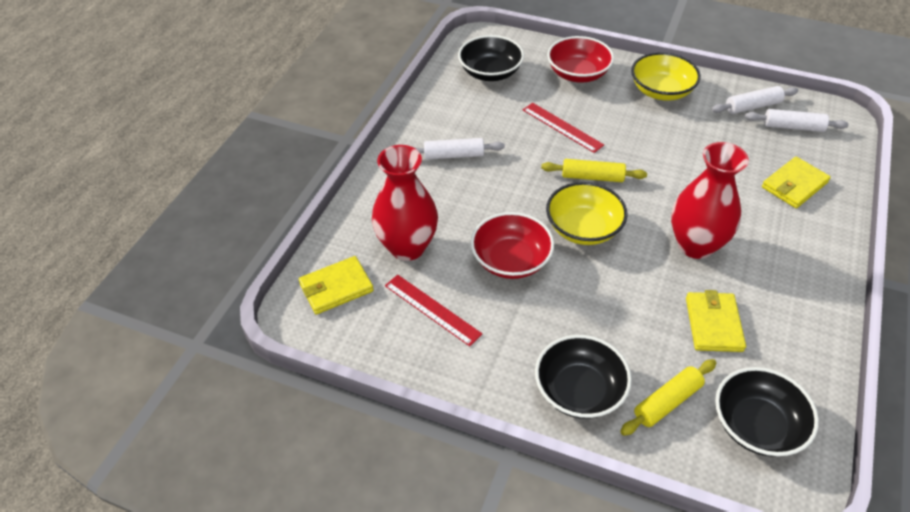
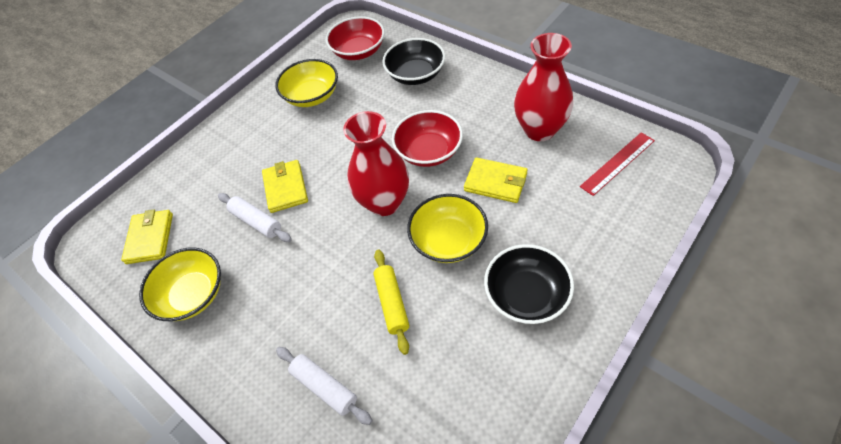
black bowl: [458,35,524,81] [535,335,632,419] [715,367,819,457] = 3 -> [382,38,445,85] [484,244,574,324] = 2
red ruler: [385,275,482,346] [523,103,604,153] = 2 -> [580,132,655,196] = 1
white rolling pin: [413,138,505,160] [711,86,798,114] [745,109,849,132] = 3 -> [218,193,292,242] [276,347,373,425] = 2
yellow bowl: [546,182,628,245] [631,52,701,101] = 2 -> [139,248,221,321] [275,59,338,107] [407,194,488,263] = 3
yellow rolling pin: [541,159,647,182] [620,359,716,436] = 2 -> [373,250,409,355] = 1

